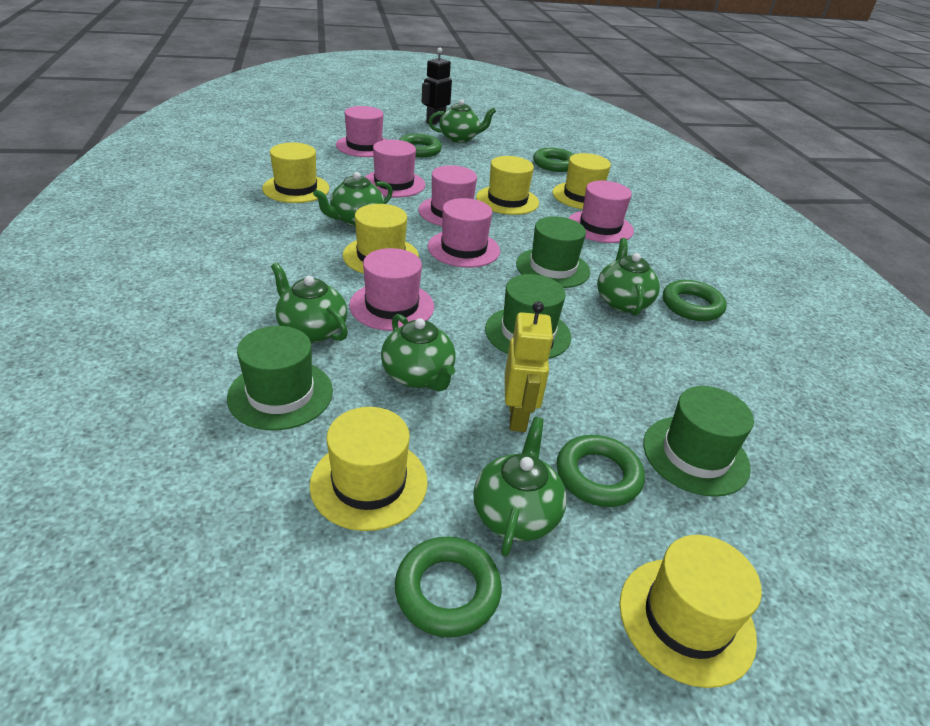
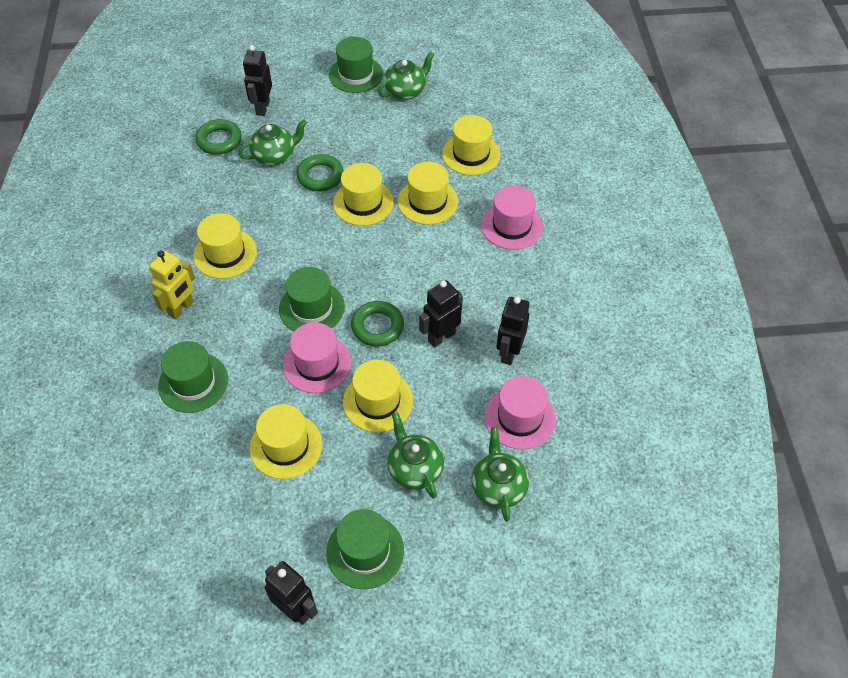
black robot: [422,48,452,125] = 1 -> [243,45,272,116] [265,561,318,625] [419,280,463,348] [496,297,529,365] = 4
green ring: [395,537,502,637] [399,134,442,157] [533,148,574,172] [557,435,645,507] [663,280,726,321] = 5 -> [196,119,242,155] [297,154,344,191] [351,301,404,347] = 3
green teapot: [271,263,348,343] [313,172,393,226] [381,314,456,391] [428,100,496,143] [473,417,567,557] [597,238,660,316] = 6 -> [238,119,307,166] [378,51,435,100] [387,412,444,498] [472,427,529,522] = 4
pink hat: [336,106,387,157] [349,248,434,331] [365,140,425,197] [418,165,477,226] [428,198,500,268] [569,181,634,243] = 6 -> [283,322,352,393] [481,186,543,250] [485,376,556,450] = 3

